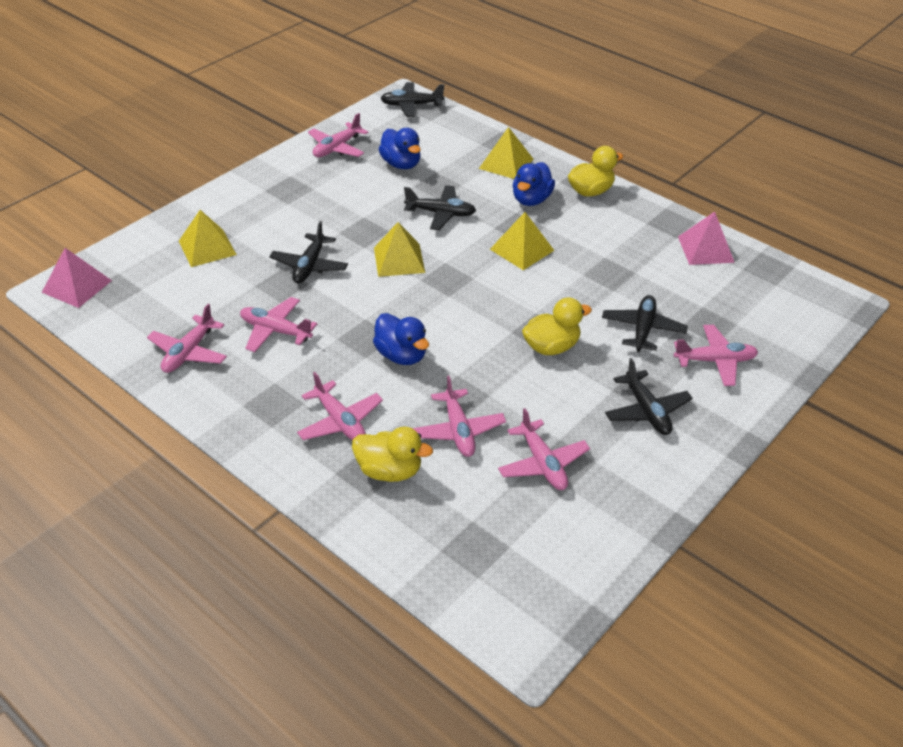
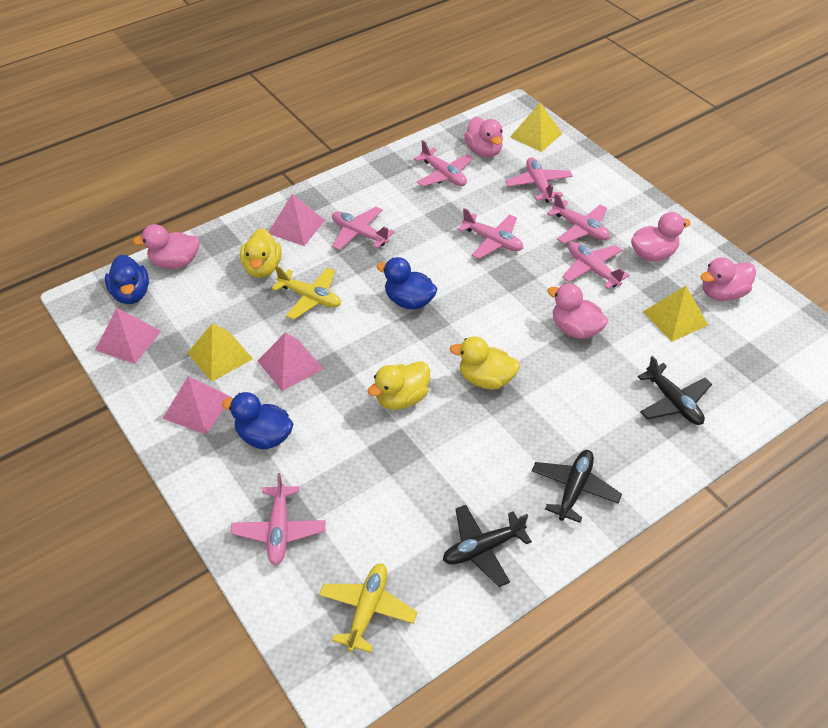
black plane: [269,221,348,283] [380,82,444,117] [404,185,476,230] [602,295,688,352] [605,358,693,435] = 5 -> [443,505,532,587] [532,450,622,523] [638,356,712,425] = 3
pink duck: none = 0 -> [133,224,200,269] [464,117,503,157] [547,284,608,339] [631,212,691,261] [700,257,756,301] = 5
pink pyramid: [42,248,112,308] [678,212,735,265] = 2 -> [95,308,161,364] [163,376,232,434] [258,333,323,391] [269,194,325,246] = 4
yellow plane: none = 0 -> [272,266,341,320] [319,563,418,653] = 2
yellow pyramid: [179,210,237,267] [374,222,425,277] [479,127,533,179] [490,212,555,270] = 4 -> [188,323,253,382] [510,103,562,152] [643,286,708,342] = 3

